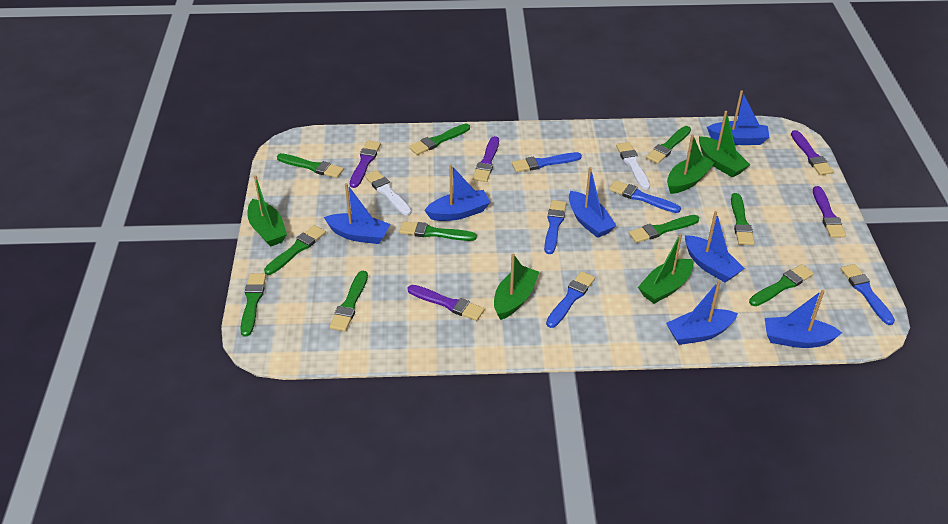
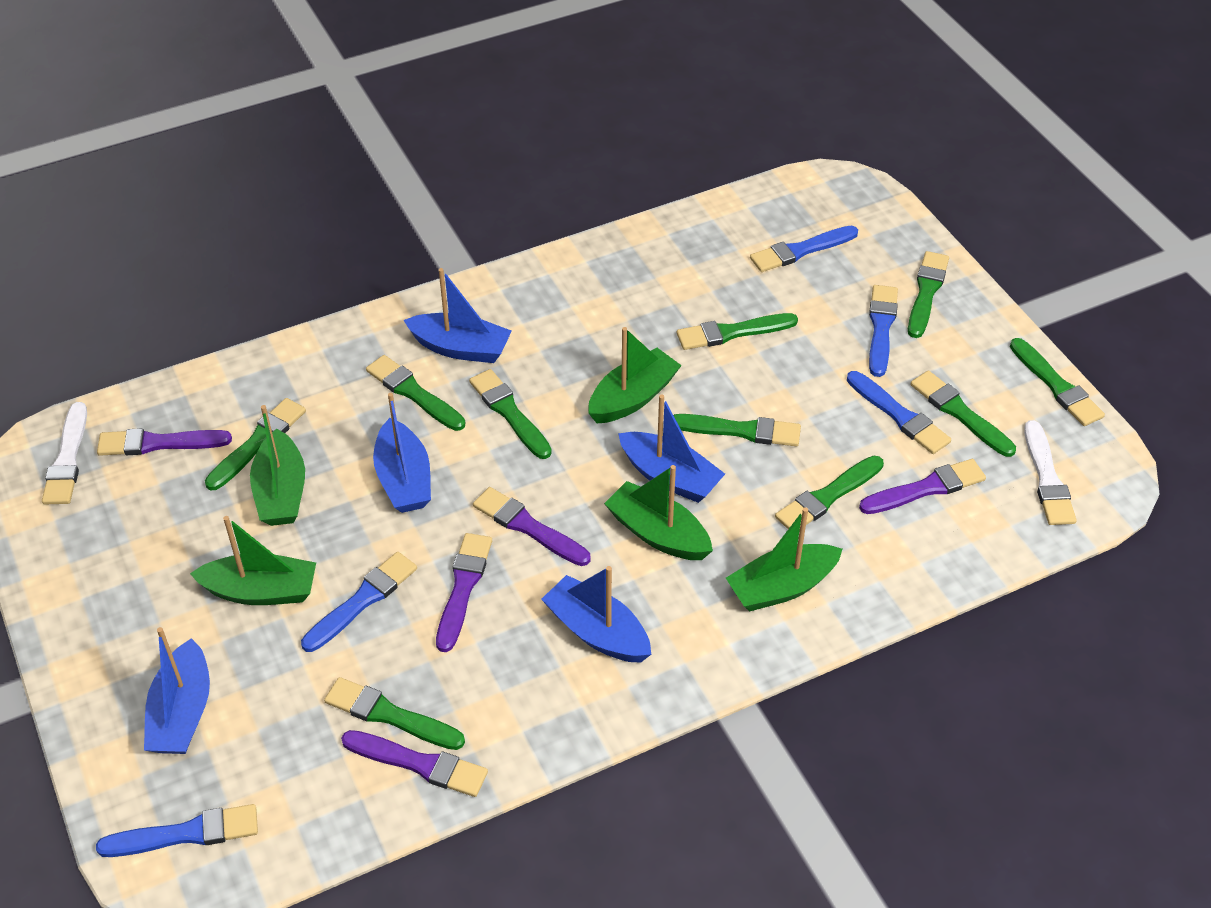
blue boat: [324,183,390,244] [424,164,491,221] [569,167,616,238] [666,281,738,345] [685,211,745,282] [707,90,769,145] [765,290,842,348] = 7 -> [144,627,210,754] [373,393,431,513] [404,268,512,363] [541,566,651,663] [618,394,725,503] = 5

